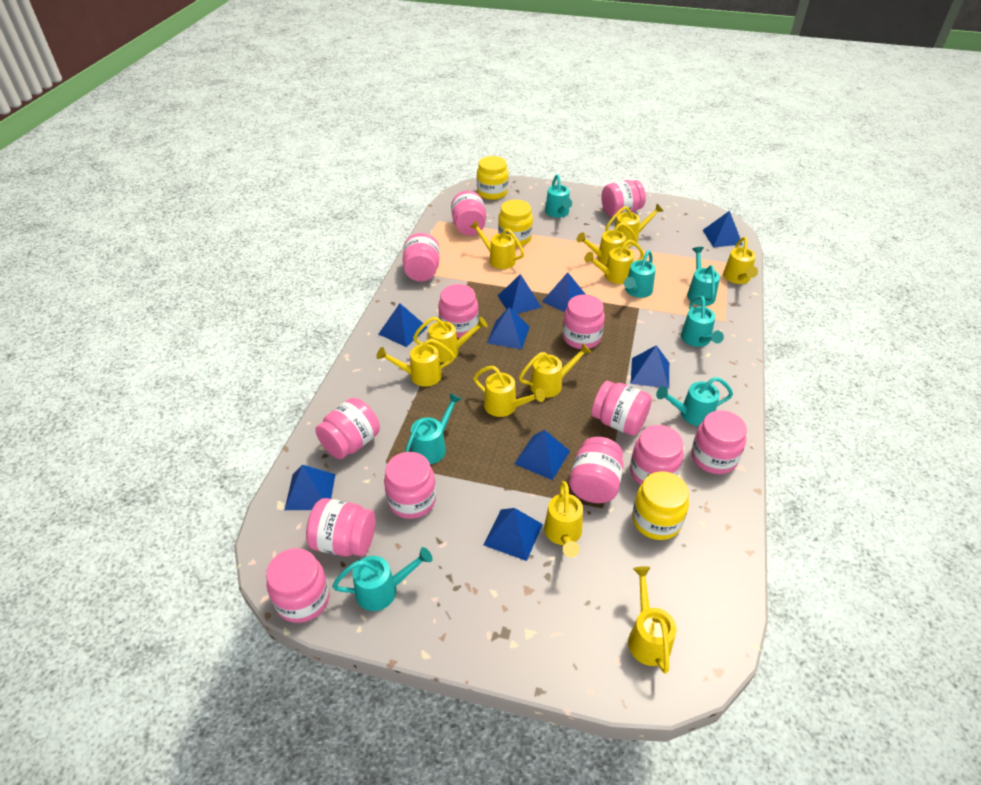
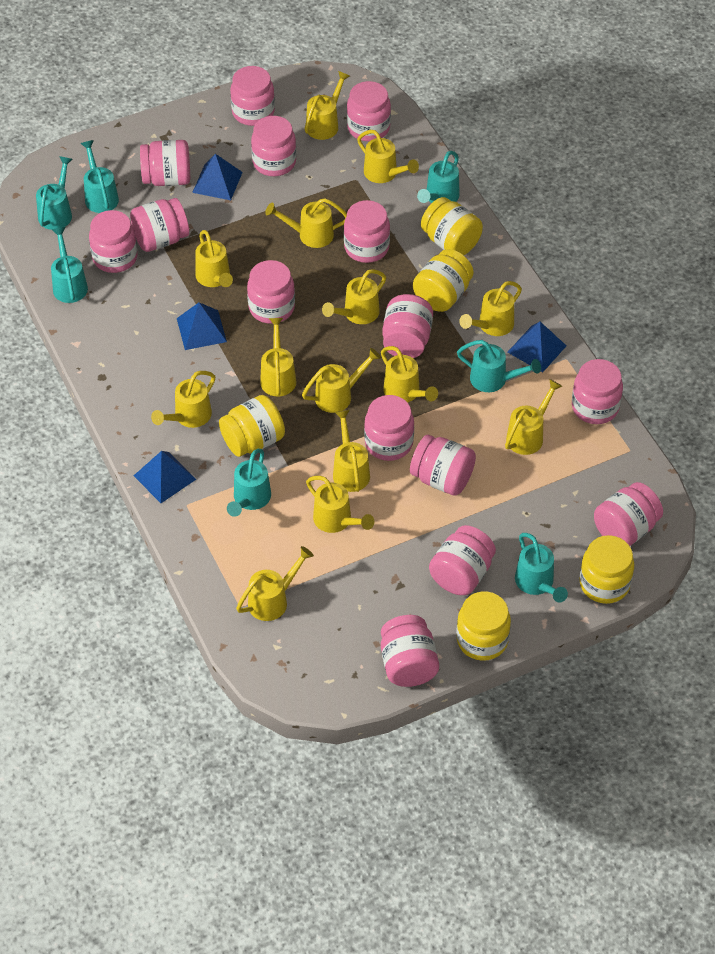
blue pyramid: [285,465,335,510] [379,303,428,347] [484,508,543,561] [487,307,530,349] [498,274,542,314] [514,430,570,480] [542,272,586,312] [631,345,669,389] [702,211,743,247] = 9 -> [134,451,197,503] [177,302,227,350] [192,154,243,200] [507,322,566,372] = 4
pink jar: [266,548,330,623] [306,498,376,557] [315,398,380,459] [384,452,436,519] [402,233,440,282] [438,284,479,338] [451,191,486,236] [562,295,605,349] [569,437,624,503] [592,381,652,436] [601,180,646,217] [630,425,683,485] [691,410,747,474] = 13 -> [89,210,138,273] [130,198,189,252] [140,140,190,186] [230,66,275,126] [247,260,295,324] [251,116,296,176] [344,200,390,263] [347,81,391,141] [364,395,414,461] [381,615,439,687] [382,294,433,358] [410,435,476,496] [429,525,496,595] [572,359,623,424] [594,482,663,546] = 15
yellow jar: [477,156,509,200] [498,200,533,247] [632,471,689,540] = 3 -> [219,395,285,457] [413,249,474,312] [421,197,483,255] [456,591,511,661] [579,535,634,604] = 5
yellow watering can: [376,339,455,387] [413,317,488,362] [470,220,524,269] [473,366,545,417] [519,343,592,398] [544,481,583,557] [577,222,637,265] [584,239,644,284] [605,204,663,246] [628,566,677,674] [723,237,758,284] = 11 -> [151,371,215,428] [195,230,233,287] [236,546,314,621] [260,318,296,397] [265,198,347,248] [302,348,381,413] [305,71,350,140] [306,476,374,533] [322,269,386,324] [333,410,370,492] [357,130,419,183] [381,346,438,402] [459,281,522,336] [505,379,562,455] = 14

